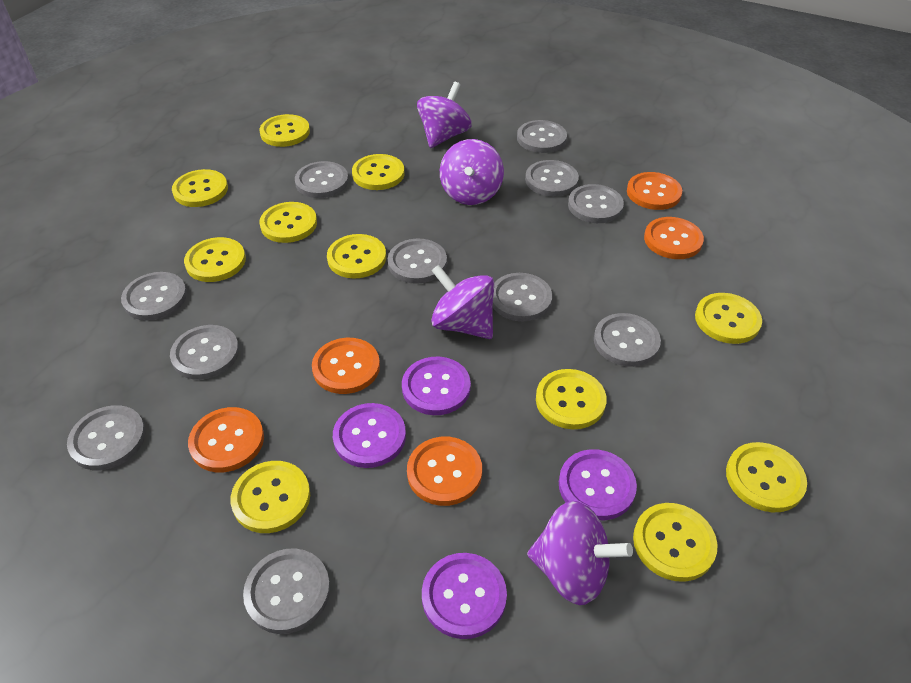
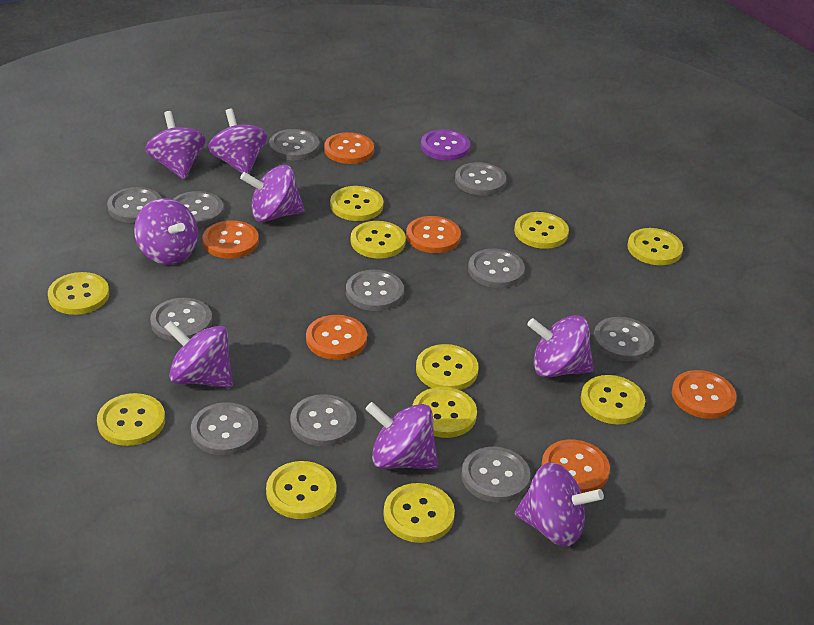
orange button: [188,407,264,472] [312,338,380,394] [407,437,482,506] [627,172,682,210] [644,217,704,259] = 5 -> [202,220,259,259] [306,315,367,360] [324,132,374,164] [406,216,461,253] [541,440,610,493] [672,370,737,419] = 6
purple button: [333,403,406,468] [402,357,471,415] [422,553,507,639] [559,449,637,520] = 4 -> [421,129,470,160] = 1
purple spinning top: [417,82,472,148] [431,265,494,339] [440,139,504,205] [527,501,633,605] = 4 -> [134,198,198,265] [145,111,206,179] [164,321,233,388] [208,109,267,174] [240,165,305,222] [365,402,438,469] [515,462,604,546] [527,315,594,378] = 8

